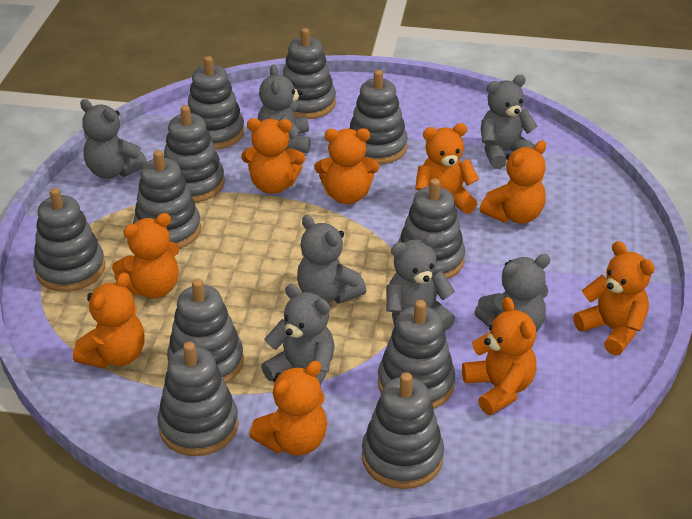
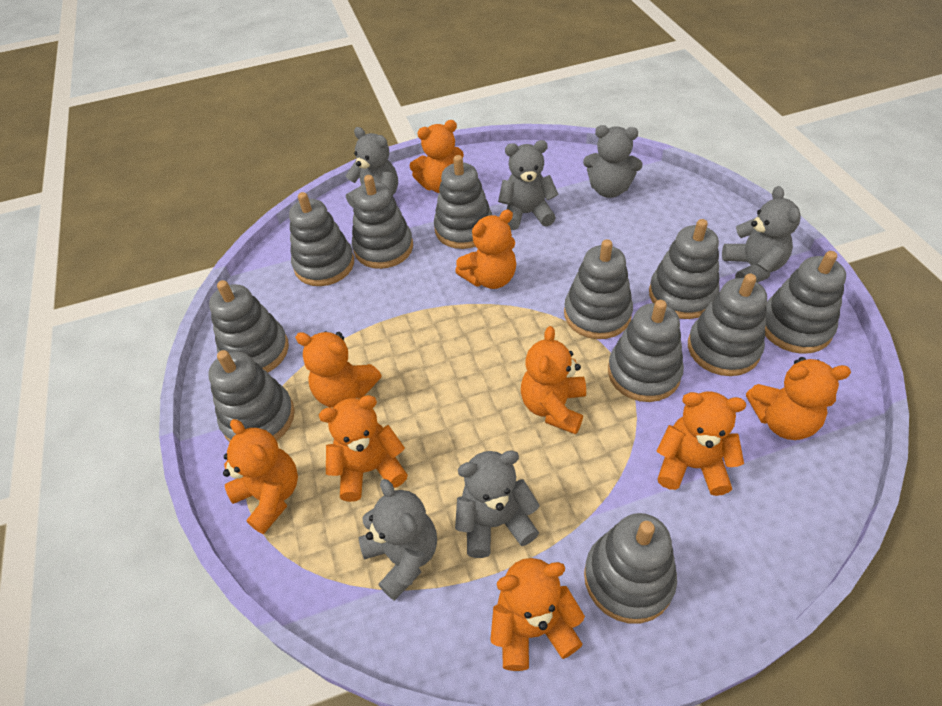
grey teddy bear: [80,99,147,179] [258,64,311,153] [261,284,335,385] [297,215,366,304] [386,234,455,331] [475,254,551,332] [481,75,538,169] = 7 -> [346,127,398,208] [359,479,437,601] [455,450,540,558] [498,140,559,230] [583,125,643,198] [722,186,801,283] = 6

